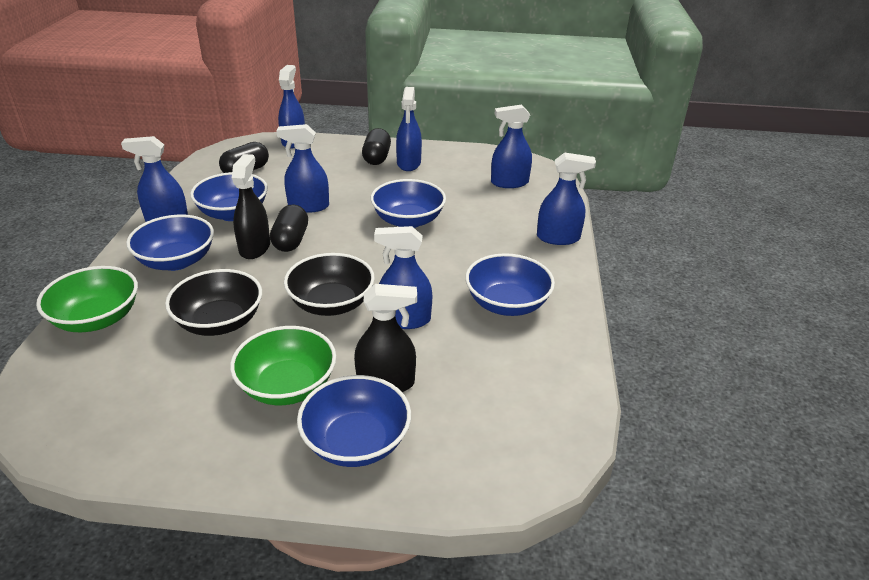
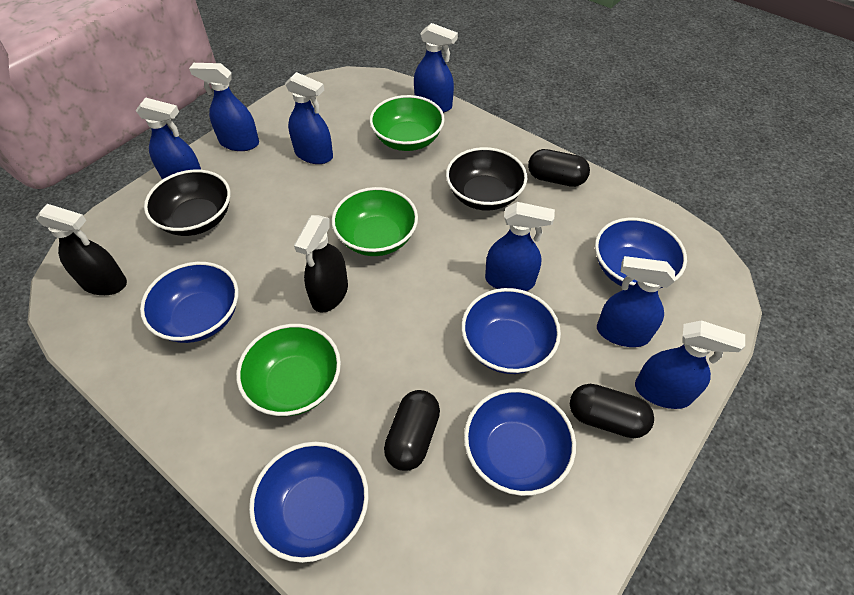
green bowl: [36,266,138,332] [230,326,336,405] = 2 -> [236,324,341,416] [332,187,418,256] [370,95,445,151] = 3

